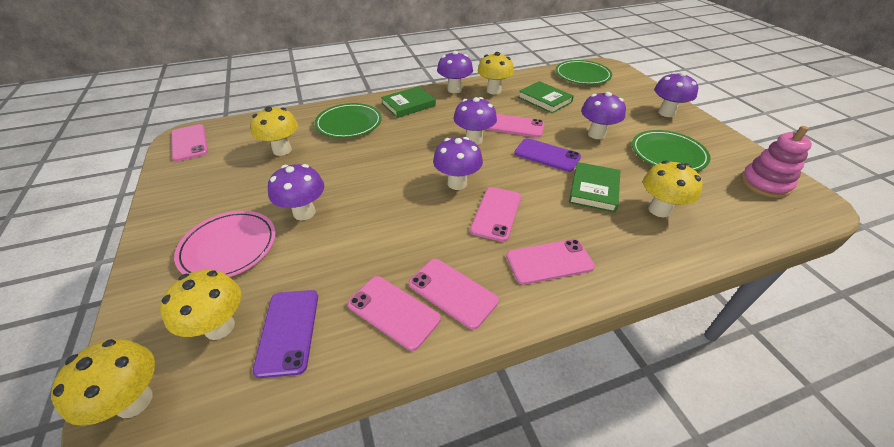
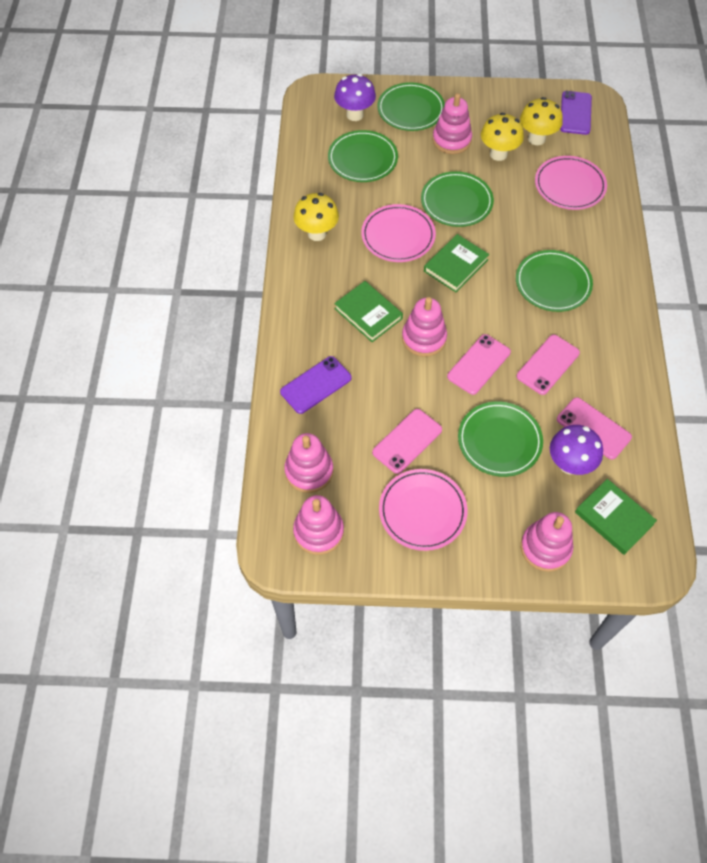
green plate: [314,103,382,138] [555,60,612,85] [632,130,711,171] = 3 -> [328,130,398,182] [377,82,445,131] [421,171,494,227] [458,401,543,477] [516,250,593,312] = 5
pink phone: [171,124,208,162] [347,276,441,351] [409,259,499,330] [470,187,521,242] [487,114,545,137] [506,239,595,285] = 6 -> [372,409,442,474] [447,334,511,395] [517,335,580,395] [557,397,632,460] = 4
pink plate: [174,211,276,277] = 1 -> [361,204,436,262] [379,469,467,551] [535,156,607,210] = 3
pink stacking toy: [741,126,812,198] = 1 -> [284,433,333,493] [293,495,344,555] [402,297,447,357] [433,93,472,154] [521,512,573,572] = 5
purple mushroom: [268,164,324,221] [433,137,483,190] [437,51,473,93] [454,97,497,145] [581,92,626,139] [654,72,698,117] = 6 -> [334,74,376,121] [550,425,603,475] = 2
yellow mushroom: [51,339,155,426] [160,270,241,340] [250,107,298,156] [478,52,514,94] [643,161,703,217] = 5 -> [293,193,339,241] [481,113,524,161] [520,97,563,145] = 3

